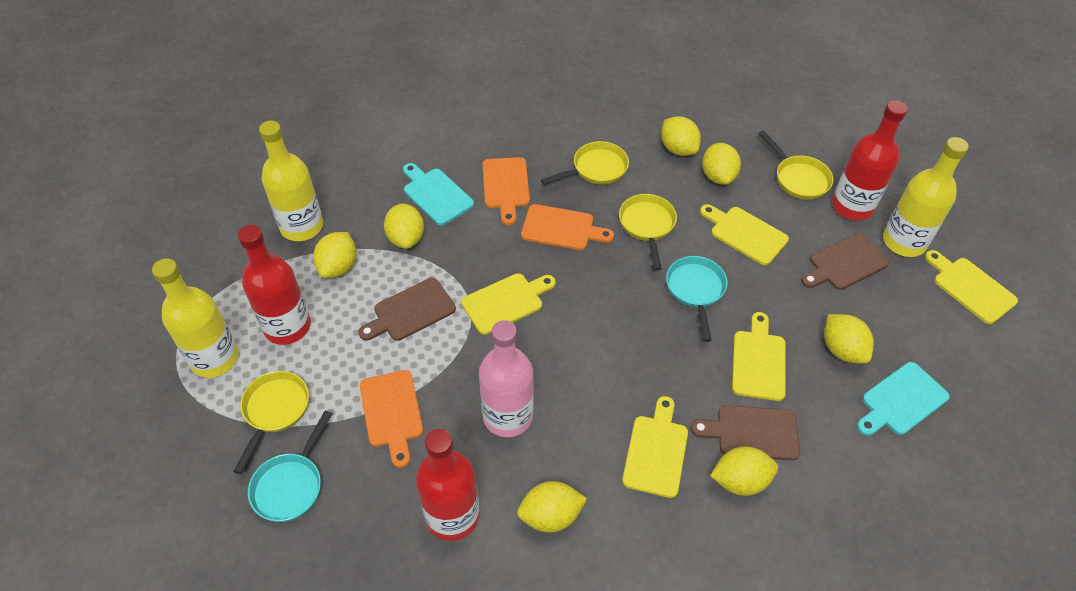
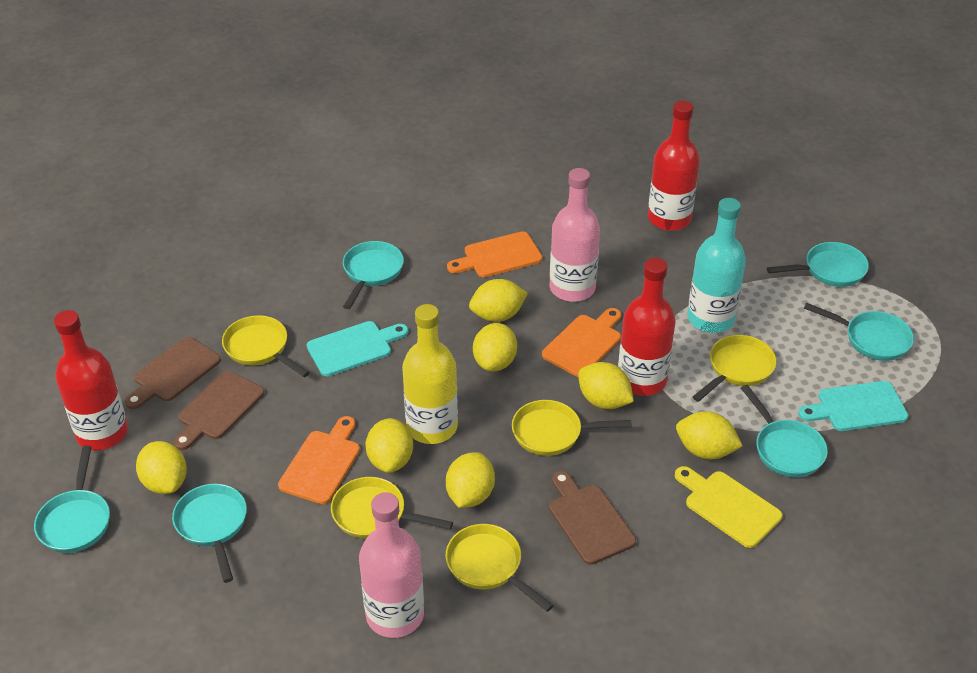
pink bottle: [479,320,534,437] = 1 -> [359,492,424,638] [550,168,600,302] = 2
turquoise bottle: none = 0 -> [687,198,746,333] = 1
turquoise pan: [248,411,332,522] [666,256,728,342] = 2 -> [34,446,110,553] [172,484,247,583] [343,241,404,309] [741,385,828,477] [767,242,869,287] [804,303,914,361] = 6
yellow bottle: [152,258,239,378] [259,120,323,241] [883,137,969,257] = 3 -> [402,304,458,444] = 1
yellow cutting board: [461,273,556,335] [622,396,688,498] [700,204,789,265] [732,312,786,401] [925,250,1018,324] = 5 -> [675,466,782,548] = 1
yellow pan: [233,371,309,474] [541,141,629,185] [619,194,677,271] [758,131,833,200] = 4 -> [222,315,310,377] [331,477,453,539] [446,524,554,612] [512,400,632,456] [693,335,776,402] = 5

